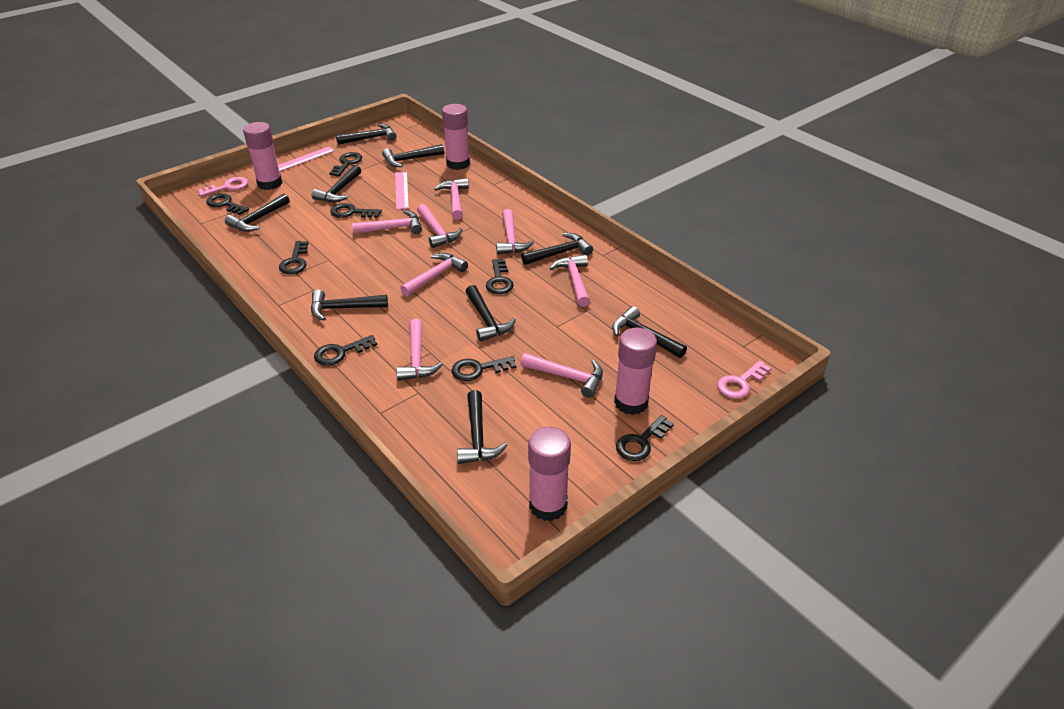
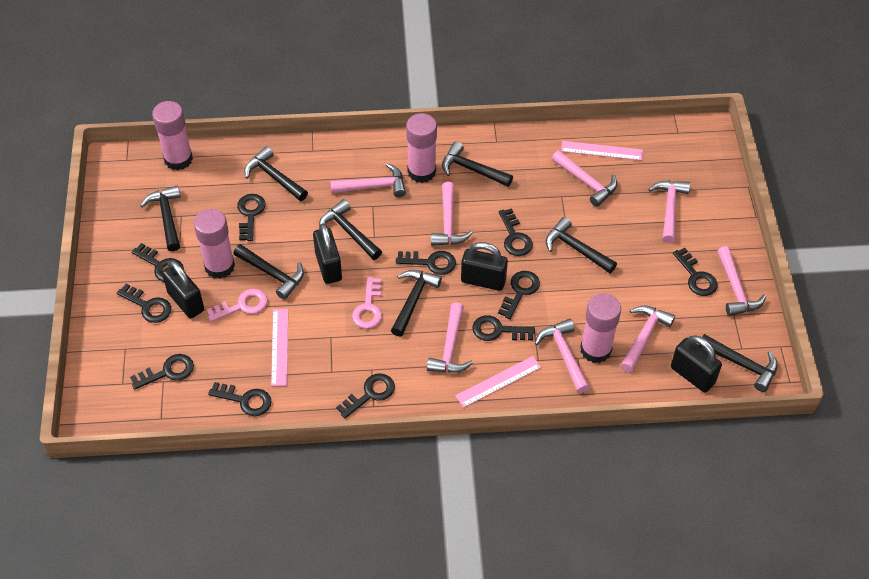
black hammer: [225,193,290,232] [311,290,388,321] [312,165,361,202] [336,124,396,145] [382,144,444,167] [457,390,507,464] [466,285,516,342] [521,233,593,265] [612,306,687,358] = 9 -> [140,185,181,251] [234,244,304,300] [244,146,308,201] [319,199,382,260] [391,270,442,337] [442,142,513,187] [546,217,617,273] [698,334,778,392] = 8
black key: [206,193,249,215] [279,241,308,274] [314,335,377,366] [329,152,362,177] [330,203,382,218] [452,356,516,381] [486,259,514,294] [616,415,674,461] = 8 -> [117,284,171,323] [130,354,194,390] [132,243,184,282] [208,382,271,416] [237,194,266,241] [336,373,395,418] [396,251,456,275] [472,315,535,341] [498,271,540,319] [499,208,533,256] [673,248,718,296] = 11
black padlock: none = 0 -> [162,260,204,318] [313,223,342,284] [461,242,508,291] [671,335,722,392] = 4
pink ruler: [278,147,335,172] [395,172,409,210] = 2 -> [271,309,288,386] [456,356,541,408] [561,141,643,161] = 3

